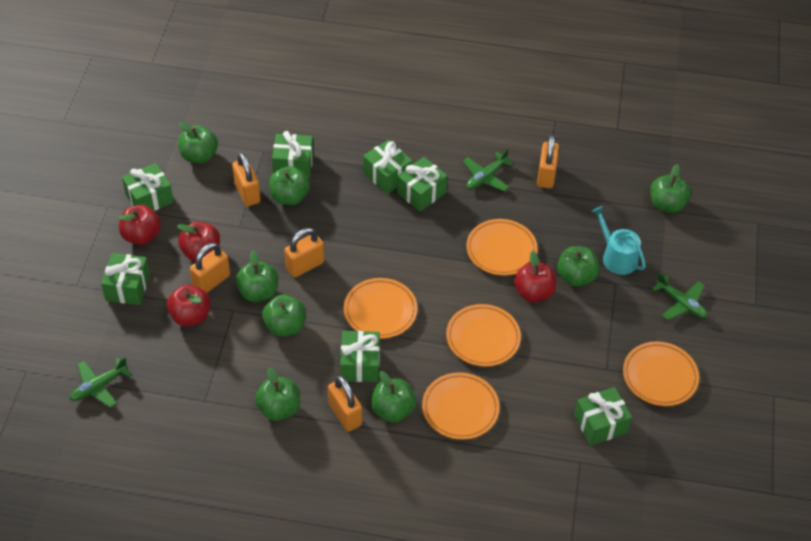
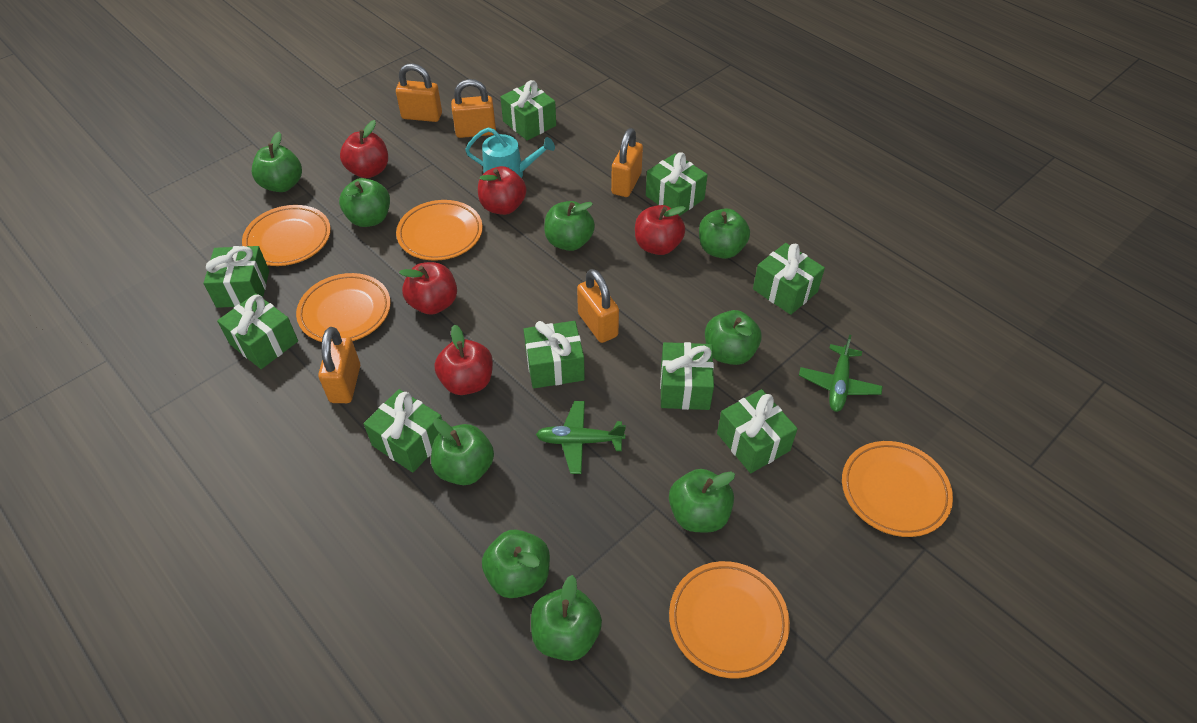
green apple: [178,122,218,164] [236,250,278,302] [255,367,300,421] [262,295,305,337] [269,166,310,205] [371,371,416,423] [557,246,600,287] [650,164,691,213] = 8 -> [252,132,302,192] [339,178,390,227] [431,418,494,485] [482,530,550,598] [531,575,602,661] [544,201,595,251] [669,469,735,532] [699,208,750,259] [705,310,761,365] = 9
green gift: [101,253,150,305] [122,163,174,211] [272,131,313,178] [340,331,380,382] [363,140,412,194] [397,157,447,212] [574,387,632,446] = 7 -> [204,246,269,308] [217,293,298,369] [364,389,442,473] [500,80,556,141] [523,321,585,388] [646,152,708,216] [660,342,714,410] [717,389,798,473] [753,243,825,315] = 9
green plane: [70,357,132,408] [463,148,514,191] [652,273,707,320] = 3 -> [536,401,626,474] [799,335,883,412] = 2
red apple: [119,205,161,245] [167,285,210,326] [177,221,220,262] [514,251,556,302] = 4 -> [340,120,388,178] [399,262,457,315] [435,324,493,395] [478,166,526,215] [635,205,686,255] = 5

